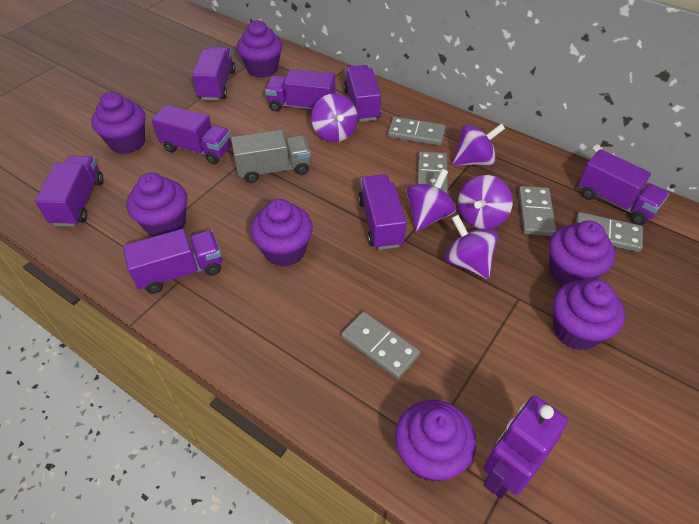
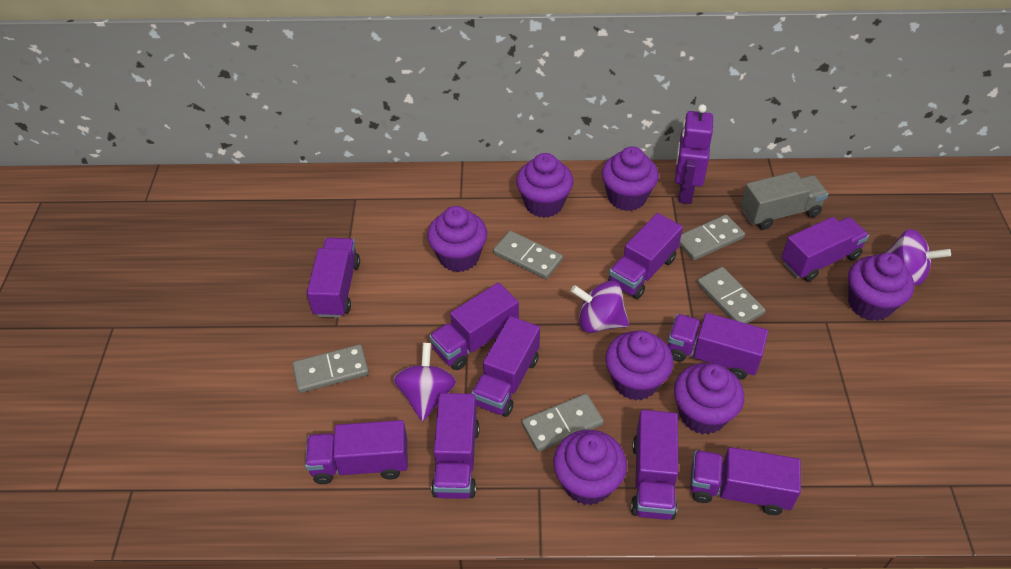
purple spinning top: [311,93,358,142] [406,169,456,231] [445,215,498,279] [452,123,505,166] [458,175,513,229] = 5 -> [393,343,456,422] [571,281,629,333] [885,229,951,285] = 3
purple truck: [35,156,103,226] [123,229,222,294] [152,105,231,164] [192,47,235,101] [265,69,336,111] [343,65,381,122] [358,174,406,250] [578,149,669,225] = 8 -> [305,420,408,484] [307,238,360,318] [429,283,519,370] [431,393,480,499] [471,316,540,417] [608,213,683,299] [631,410,678,520] [668,313,768,380] [690,447,801,515] [781,217,869,281] = 10

